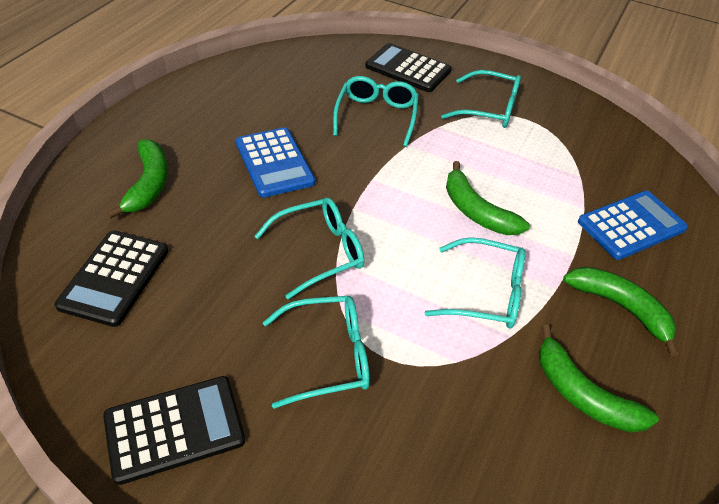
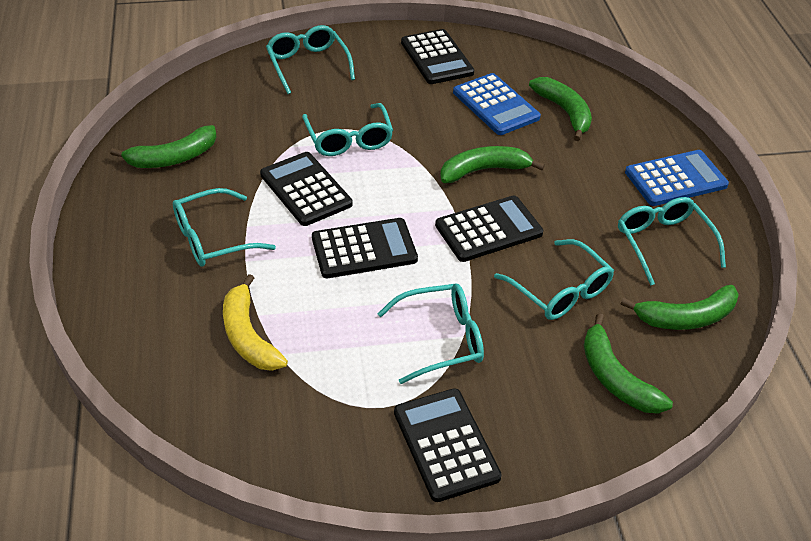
black calculator: [55,231,168,327] [103,376,245,485] [365,43,452,92] = 3 -> [260,152,353,226] [312,218,418,278] [394,388,502,502] [401,29,474,84] [435,195,543,262] = 5
green banana: [107,139,168,219] [446,161,530,235] [539,325,659,433] [563,267,679,356] = 4 -> [110,125,217,168] [440,146,545,183] [529,77,592,141] [584,313,673,414] [621,285,739,330] = 5
turquoise glasses: [254,198,364,299] [263,296,370,409] [333,76,419,147] [425,237,525,329] [441,70,521,128] = 5 -> [173,188,276,267] [266,25,355,94] [302,103,393,156] [377,283,484,384] [494,239,614,320] [618,197,726,286] = 6
yellow banana: none = 0 -> [223,274,288,371] = 1

